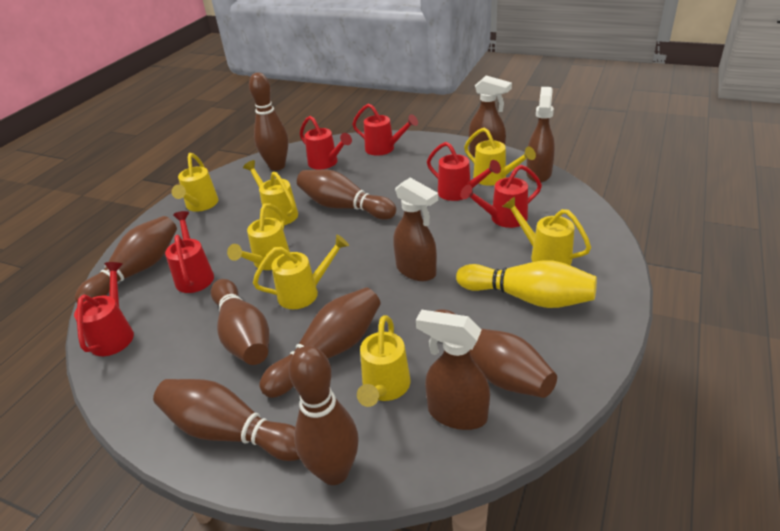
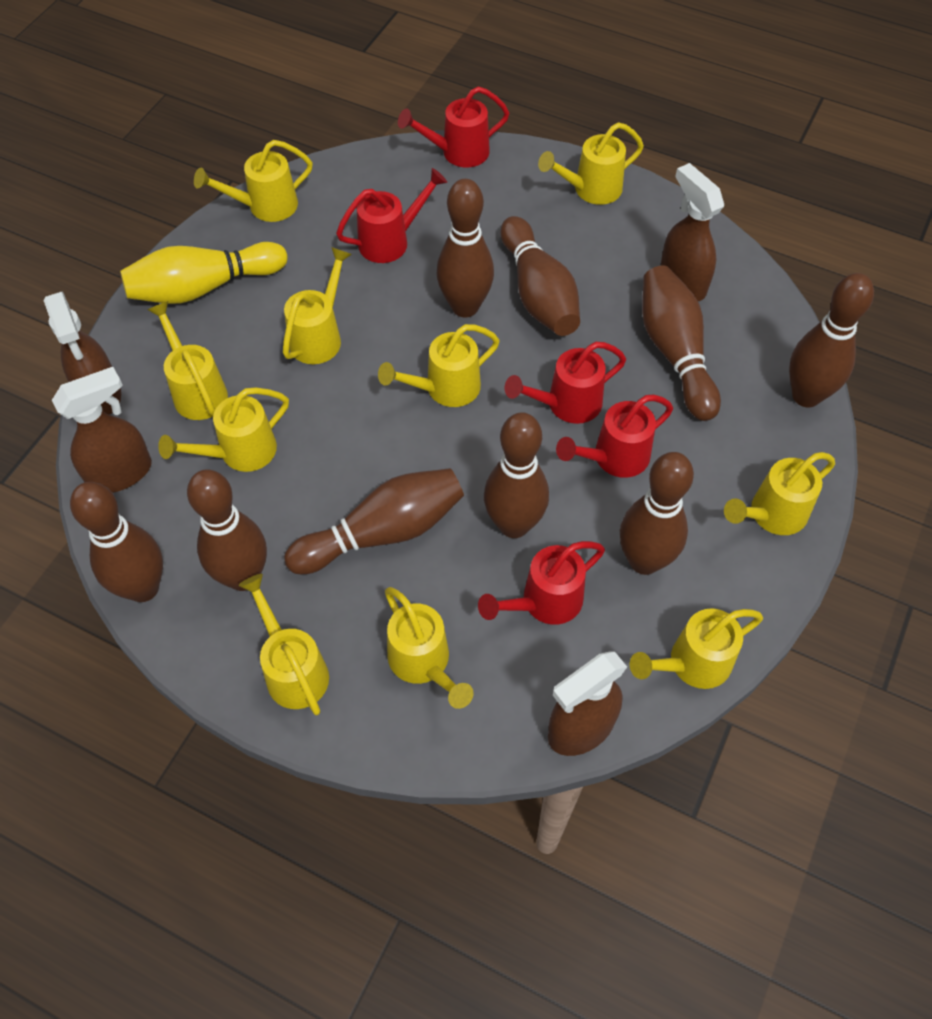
brown bowling pin: [75,216,177,304] [153,379,300,461] [211,279,269,365] [249,73,288,171] [259,287,381,398] [289,346,359,485] [297,169,397,220] [435,309,557,398] = 8 -> [70,482,163,602] [187,470,267,591] [284,468,464,574] [436,179,494,317] [484,412,549,538] [500,216,580,336] [620,452,694,575] [642,266,721,421] [789,273,874,408] = 9
red watering can: [74,262,134,356] [165,211,214,293] [300,116,352,169] [352,104,418,156] [427,142,501,201] [461,165,542,228] = 6 -> [336,168,447,263] [398,86,509,167] [478,541,605,625] [505,342,626,424] [556,395,673,478] = 5
yellow watering can: [172,153,219,212] [227,203,290,270] [243,160,298,225] [253,234,349,309] [357,315,410,407] [464,128,536,186] [502,197,591,265] = 7 -> [148,301,228,420] [158,387,289,472] [194,140,313,222] [239,574,329,715] [283,247,352,364] [378,324,500,407] [385,587,474,709] [538,122,644,205] [630,608,763,689] [724,452,835,535] = 10

